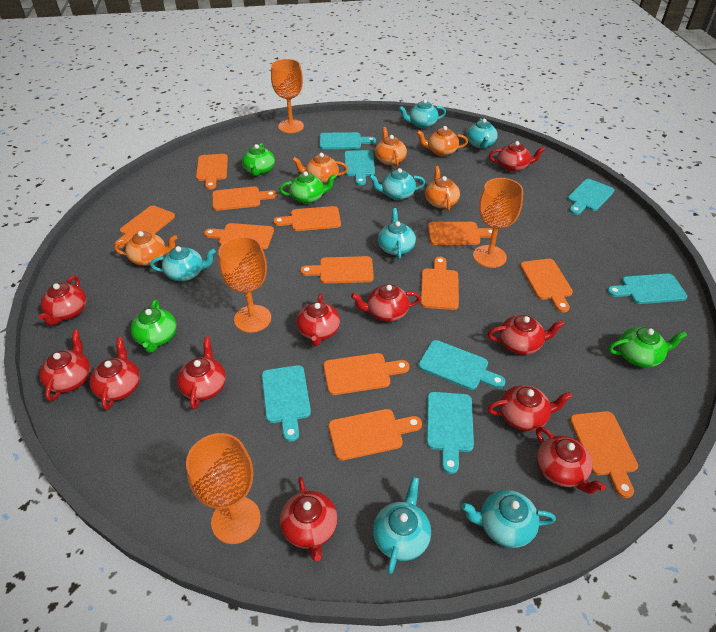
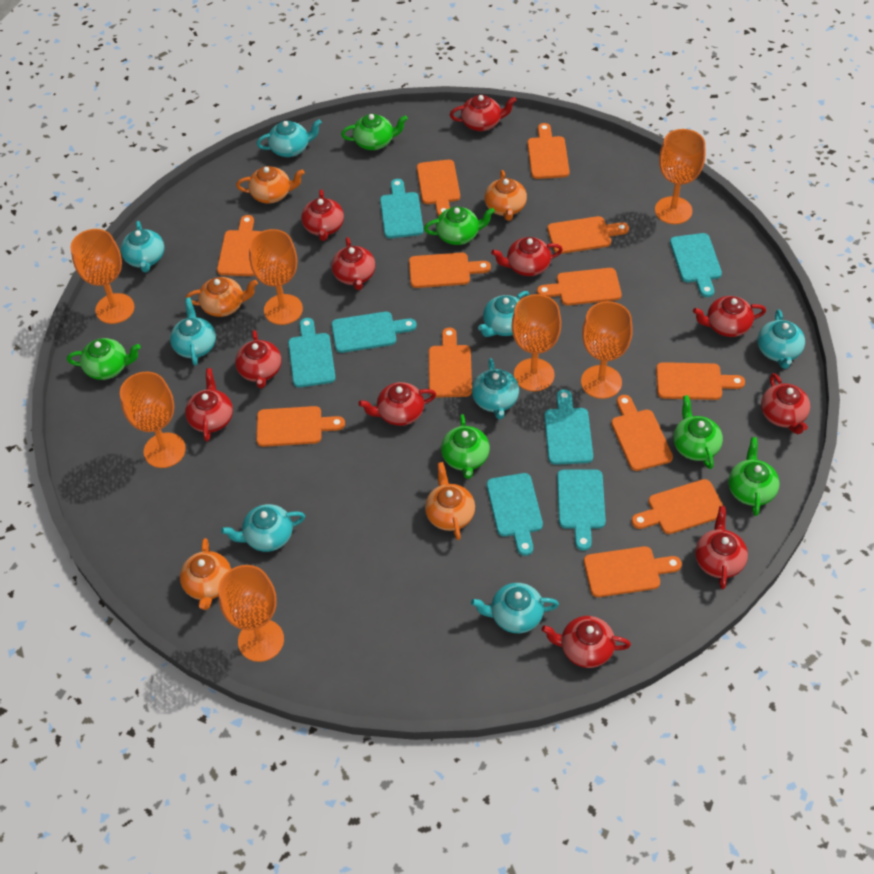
green teapot: [131,300,177,353] [242,143,275,176] [279,171,336,204] [609,327,687,368] = 4 -> [67,338,141,380] [341,114,408,150] [424,207,495,245] [441,414,490,479] [673,395,723,469] [728,437,780,516] = 6
orange goblet: [186,433,261,544] [218,236,271,333] [271,59,304,133] [473,178,523,268] = 4 -> [70,229,135,324] [120,372,186,468] [218,565,284,662] [249,229,303,325] [512,294,561,391] [581,301,633,399] [655,129,705,224] = 7
turquoise teapot: [150,246,216,281] [369,168,425,200] [373,477,431,574] [378,208,416,259] [399,99,446,128] [461,490,556,548] [466,118,498,149] = 7 -> [121,221,164,272] [170,297,216,366] [221,504,305,552] [257,119,322,157] [471,583,559,633] [472,358,519,419] [478,291,529,337] [758,309,805,369] = 8

